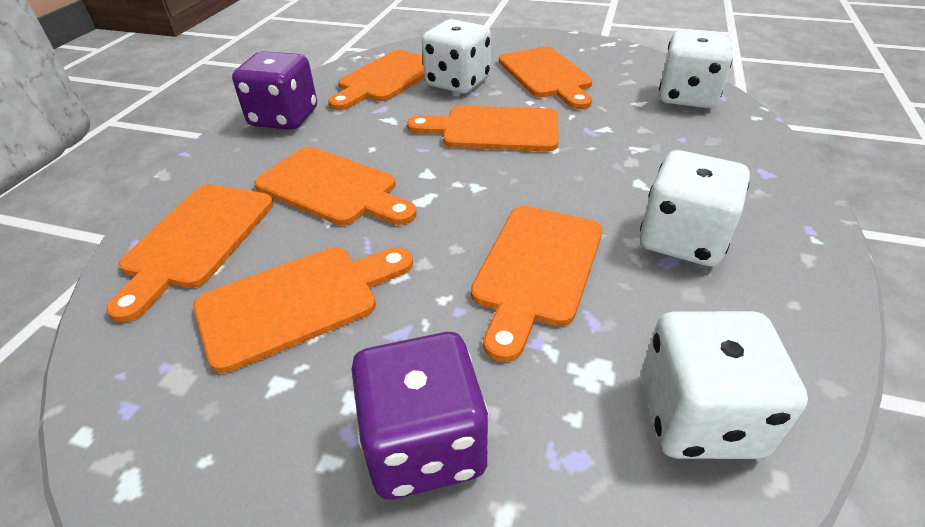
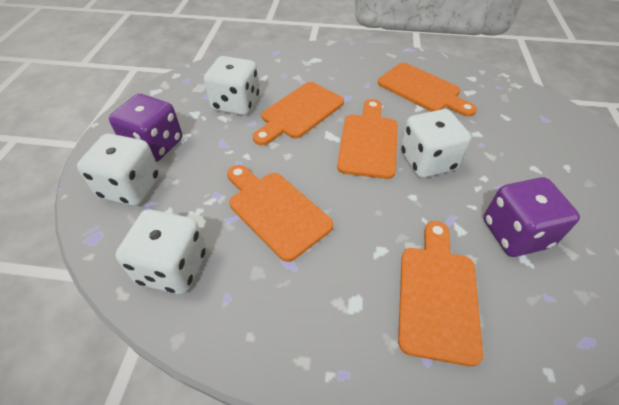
orange cutting board: [106,184,274,322] [193,247,413,373] [254,147,417,225] [328,50,424,110] [407,106,559,151] [471,206,602,362] [499,47,592,109] = 7 -> [227,165,333,262] [253,82,344,146] [337,99,398,179] [378,63,477,117] [398,221,483,367] = 5

